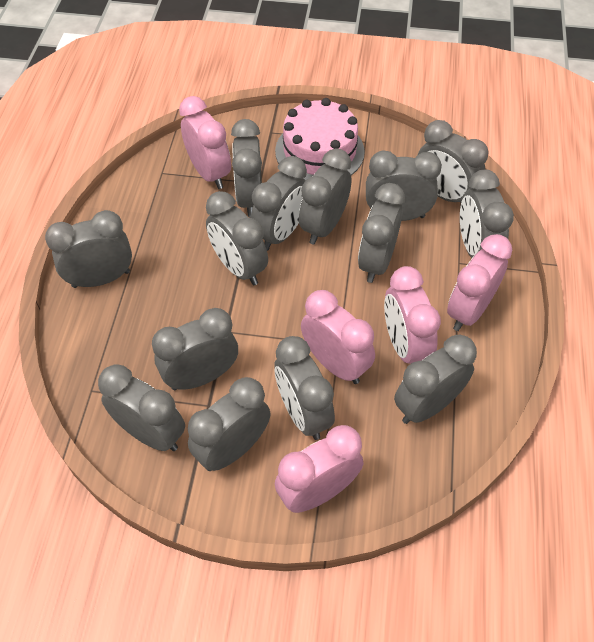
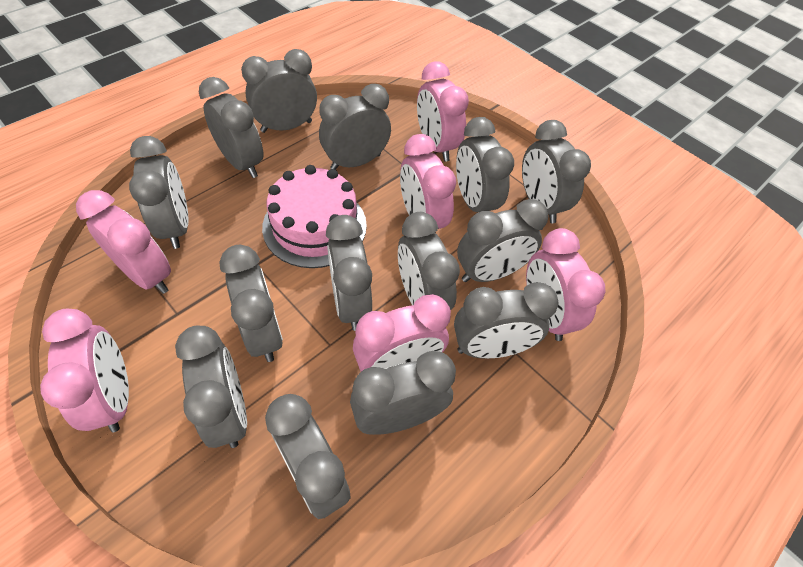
pink clock: [179,96,231,189] [275,425,363,513] [301,290,375,384] [384,266,441,364] [447,234,512,331] = 5 -> [40,309,129,432] [76,190,171,294] [353,294,451,372] [400,134,456,233] [417,61,469,162] [526,228,605,341] = 6

